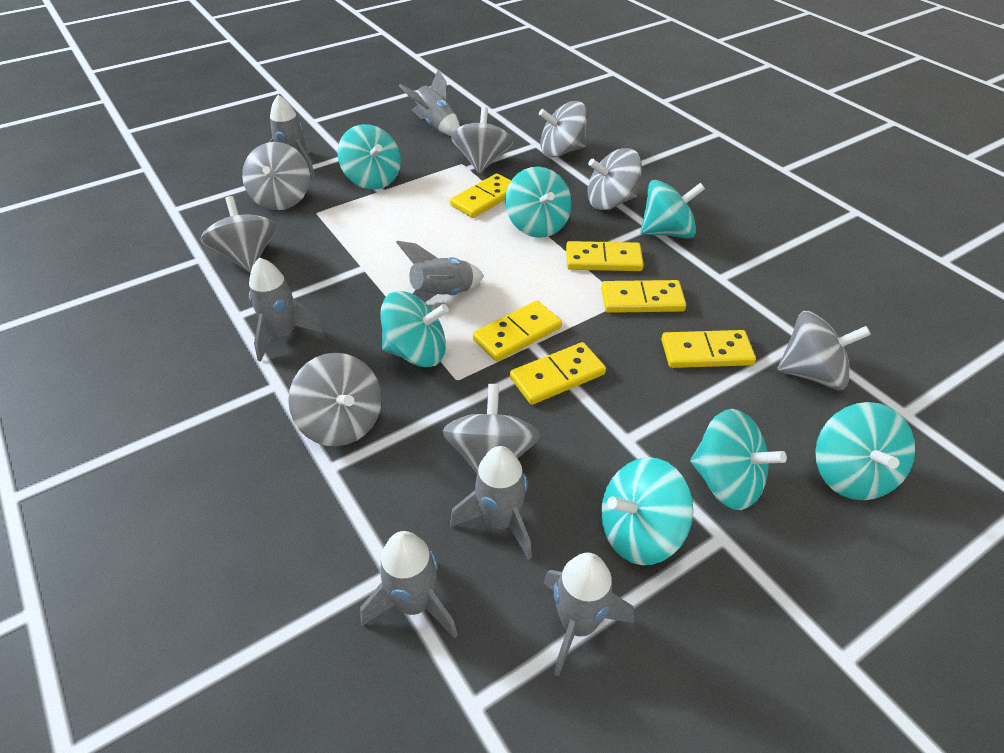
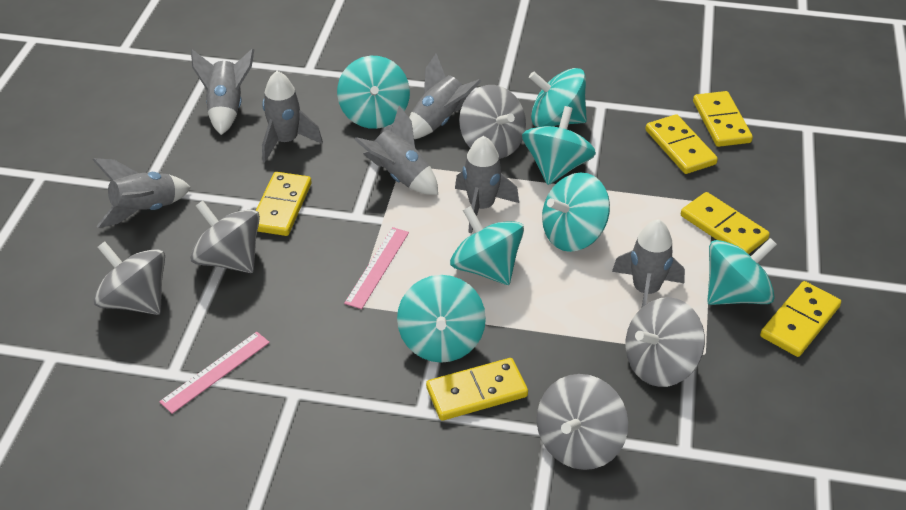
grey spinning top: [201,196,277,272] [242,142,310,210] [288,353,382,446] [443,384,540,473] [451,107,513,173] [539,101,587,157] [587,148,642,210] [777,311,871,390] = 8 -> [94,242,165,315] [190,201,260,273] [459,85,526,159] [537,374,628,470] [625,297,705,387] = 5
pink ruler: none = 0 -> [159,332,270,414] [344,227,409,309] = 2

